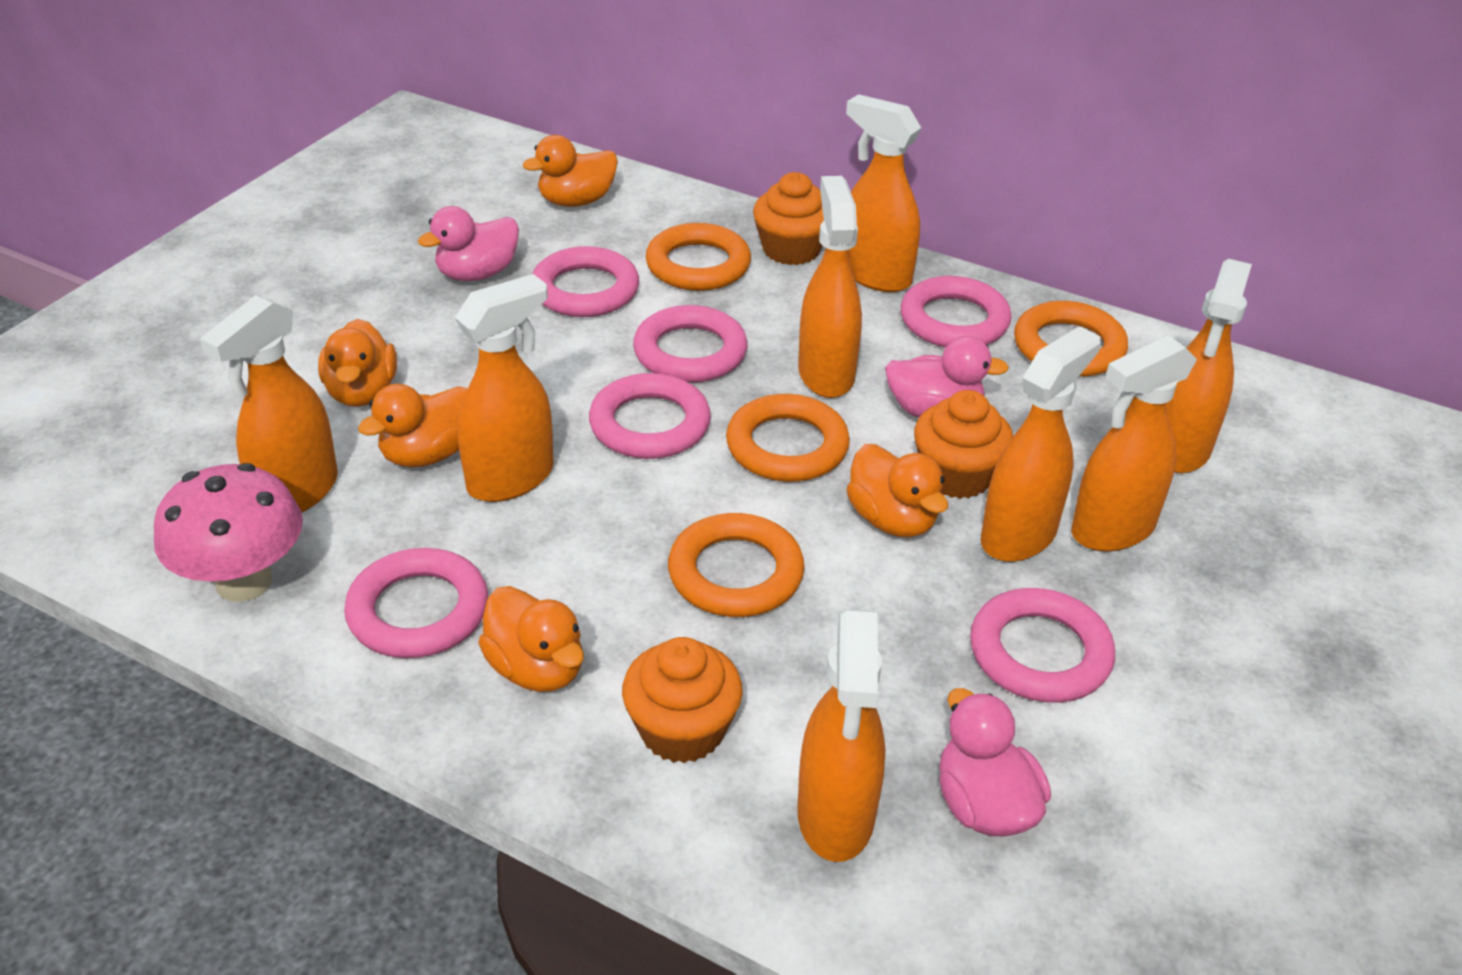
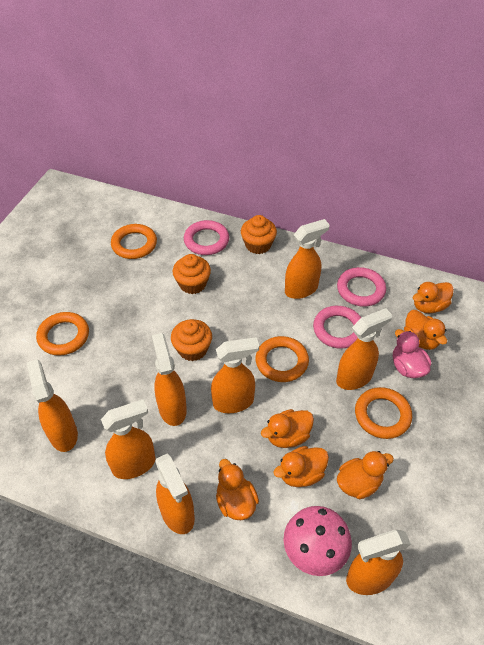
orange duck: [318,319,397,407] [358,384,467,467] [478,586,584,692] [523,135,618,207] [846,444,948,537] = 5 -> [216,459,259,520] [261,409,314,448] [274,446,329,487] [337,451,394,499] [404,310,447,350] [413,282,454,313] = 6
pink duck: [418,206,519,281] [885,336,1009,418] [939,688,1051,836] = 3 -> [393,329,431,378] = 1
pink ring: [344,548,488,658] [532,246,639,317] [589,373,711,459] [633,305,747,382] [901,276,1011,347] [970,588,1115,703] = 6 -> [184,220,229,255] [313,306,361,349] [337,267,386,307] = 3

